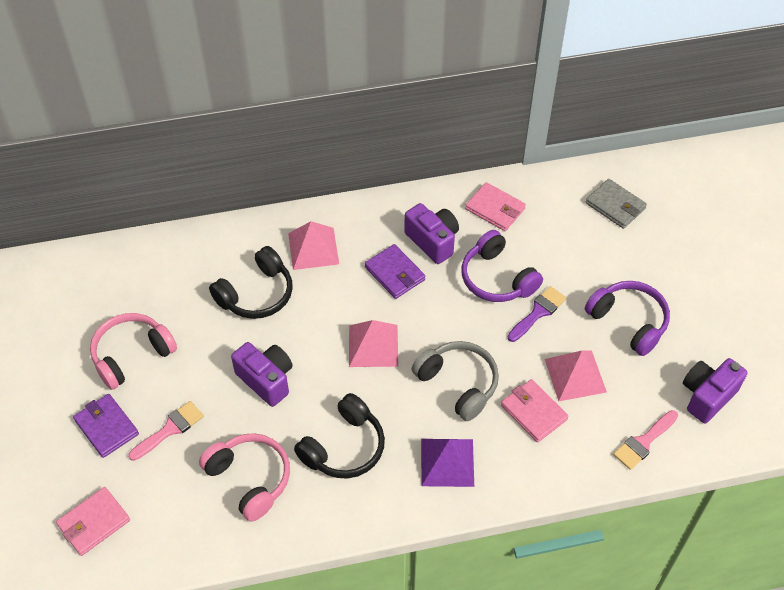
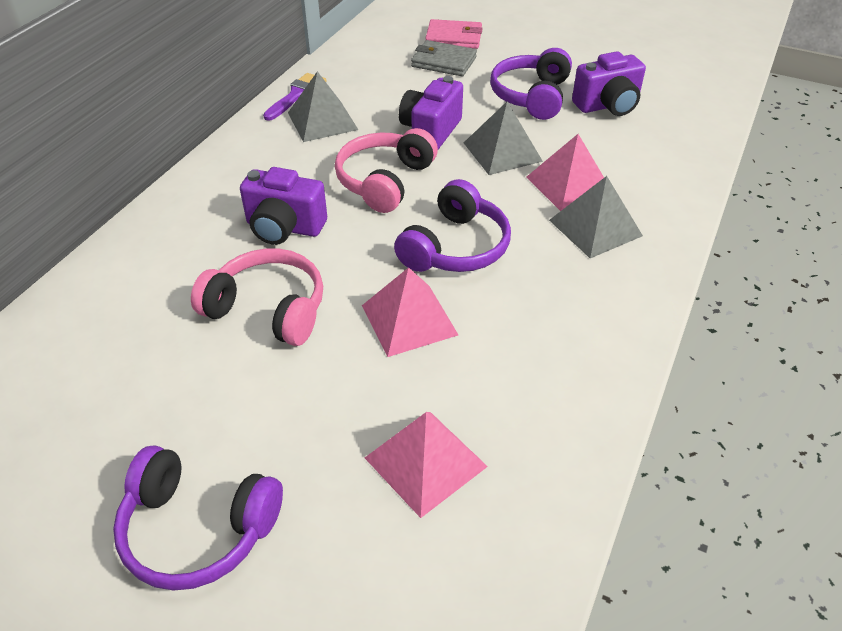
black headphones: [209,246,293,319] [294,393,385,478] = 2 -> none = 0
grey headphones: [412,341,499,421] = 1 -> none = 0
grey pyramid: none = 0 -> [288,71,358,142] [464,102,543,175] [549,176,643,258] = 3
pink brush: [128,401,204,461] [613,410,678,470] = 2 -> none = 0
pink wallet: [56,487,130,556] [465,182,526,231] [501,379,569,442] = 3 -> [425,19,483,49] = 1
purple headphones: [461,230,543,302] [585,281,670,356] = 2 -> [113,445,283,591] [394,179,511,272] [490,48,572,120] = 3
purple pyramid: [421,439,474,487] = 1 -> none = 0
purple wallet: [73,394,139,458] [365,244,425,299] = 2 -> none = 0

